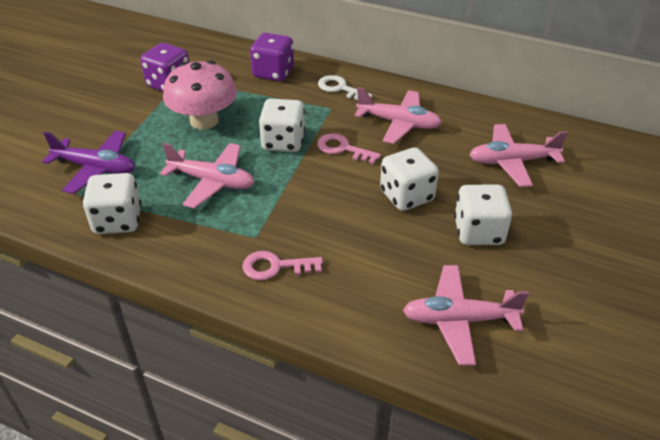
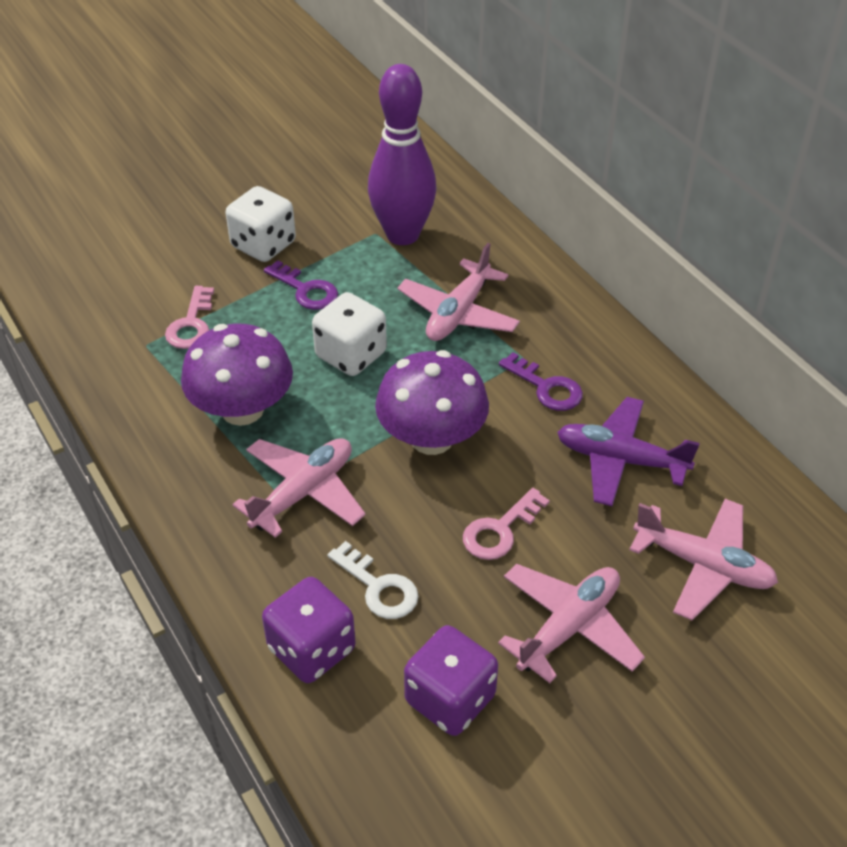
pink mushroom: [163,60,237,130] = 1 -> none = 0
purple bowling pin: none = 0 -> [368,64,437,245] = 1
purple key: none = 0 -> [264,260,338,310] [499,352,583,411] = 2
purple mushroom: none = 0 -> [181,324,293,426] [375,350,489,455] = 2
white dice: [83,173,141,234] [259,99,305,152] [380,147,439,211] [454,185,512,245] = 4 -> [225,186,296,262] [312,292,387,376] = 2

